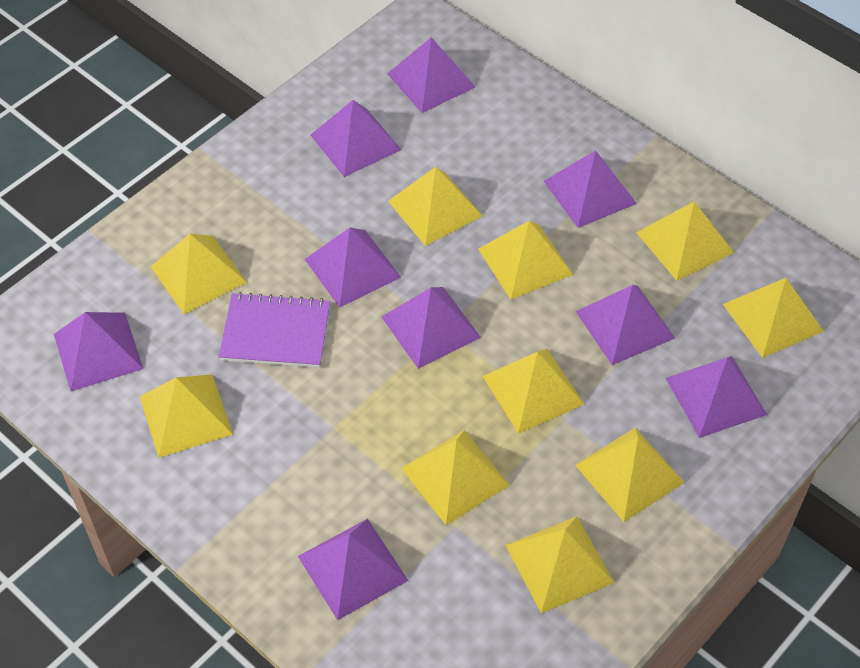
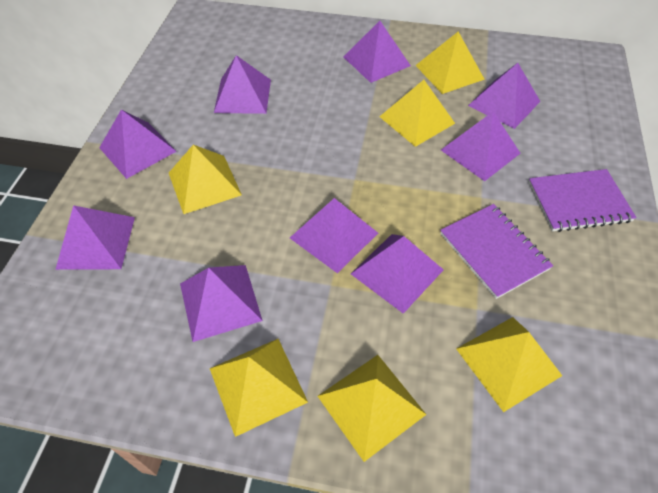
purple notebook: [219,292,330,368] = 1 -> [440,204,553,299] [528,169,637,232] = 2
yellow pyramid: [140,375,233,458] [150,234,247,314] [388,167,483,246] [401,430,509,525] [478,221,574,299] [483,349,584,433] [506,516,614,613] [575,427,685,522] [636,202,734,281] [723,278,823,358] = 10 -> [169,145,242,214] [209,339,308,437] [318,355,427,462] [379,80,455,147] [415,32,485,94] [456,317,562,412] = 6

